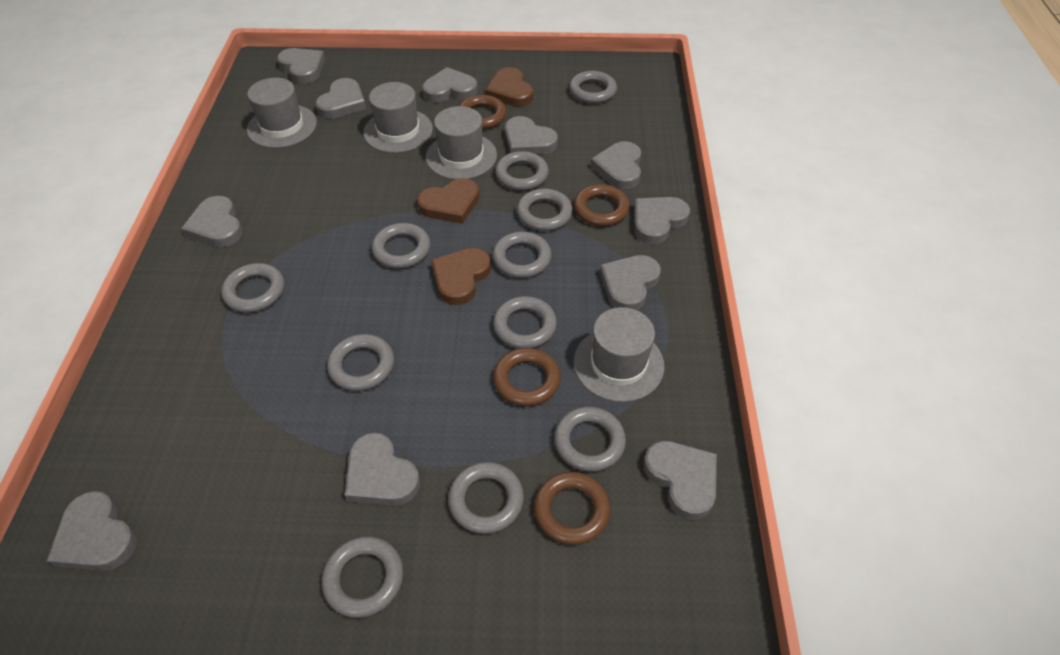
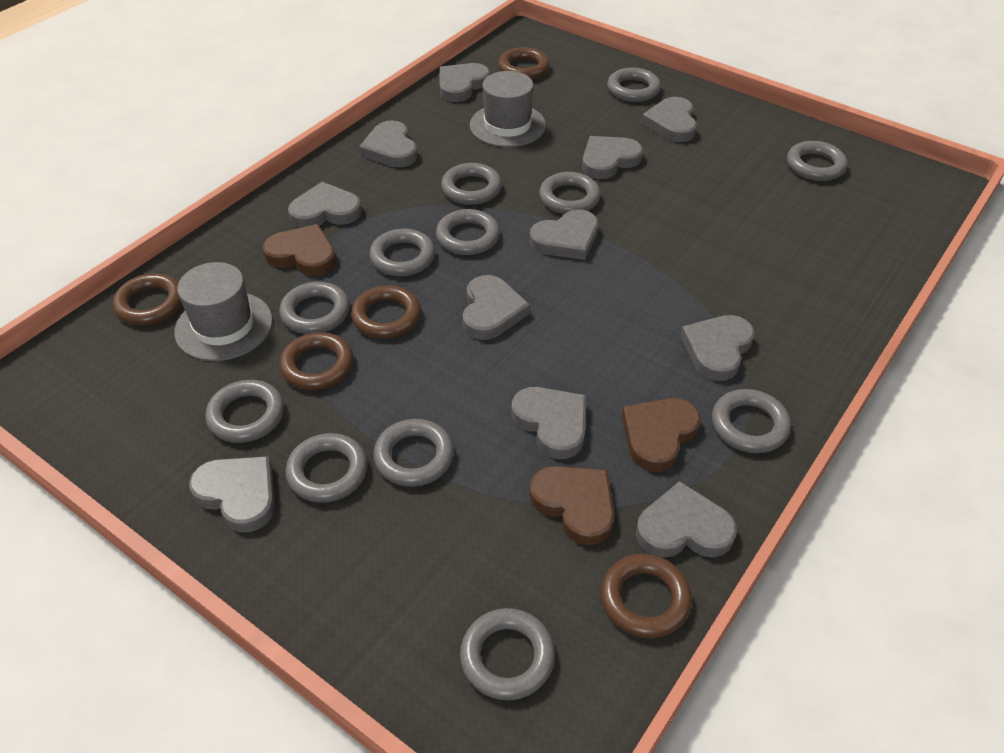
brown ring: [459,95,507,130] [493,348,561,406] [534,472,610,545] [574,184,630,226] = 4 -> [113,273,182,325] [279,332,354,390] [351,285,421,339] [498,47,550,80] [601,554,692,638] = 5
grey hat: [247,78,317,148] [363,82,433,153] [426,106,497,180] [574,307,665,402] = 4 -> [174,262,273,361] [470,71,546,147] = 2
grey ring: [221,263,284,313] [322,536,403,618] [327,334,394,391] [371,223,430,268] [448,462,524,534] [492,232,552,278] [493,296,557,349] [495,151,549,191] [517,188,573,231] [554,407,626,472] [569,71,617,104] = 11 -> [205,380,284,443] [279,282,350,334] [286,433,368,503] [369,229,435,276] [373,419,454,487] [436,209,500,255] [441,163,502,205] [460,608,555,700] [539,172,600,214] [607,68,661,102] [712,389,791,453] [787,141,847,181] = 12

